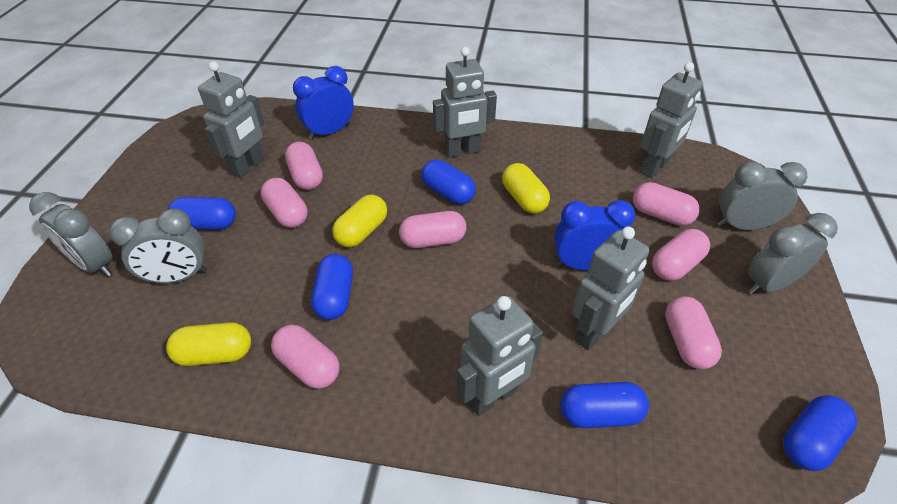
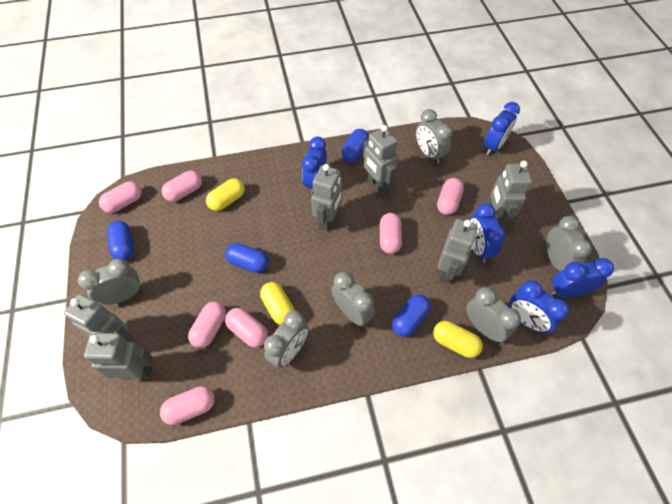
blue capsule: [168,197,236,230] [311,254,353,320] [421,160,476,204] [561,382,649,428] [783,395,857,471] = 5 -> [107,221,134,261] [225,243,269,273] [341,129,369,162] [392,294,431,337] = 4
blue clock: [293,66,354,139] [554,200,635,270] = 2 -> [302,137,327,194] [470,203,505,263] [484,102,520,155] [509,280,569,333] [550,258,614,298] = 5
grey clock: [29,192,113,277] [110,208,207,284] [718,162,807,230] [748,213,838,295] = 4 -> [78,259,142,305] [264,311,309,368] [331,271,375,326] [416,109,453,163] [466,287,521,342] [546,216,592,271] = 6
grey robot: [198,61,264,178] [433,47,497,158] [457,296,543,416] [572,226,650,350] [640,62,703,178] = 5 -> [64,294,133,342] [84,333,154,379] [311,164,342,231] [363,125,398,194] [437,219,478,284] [490,161,532,228] = 6

